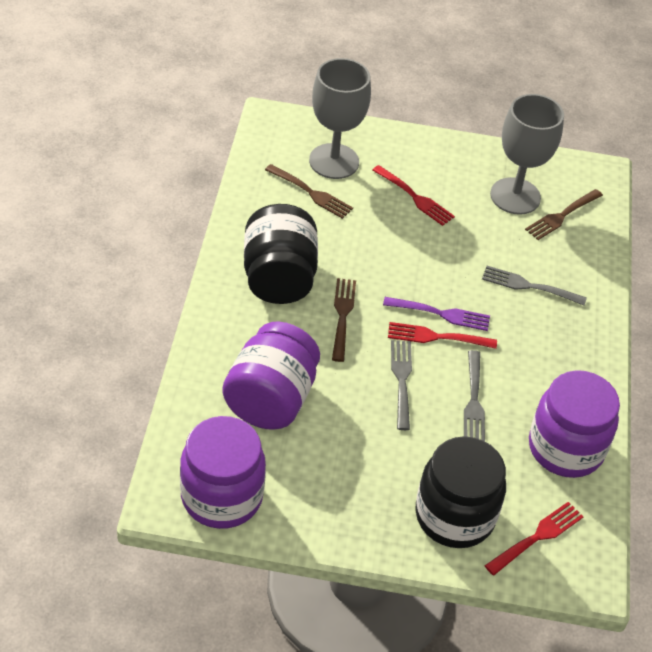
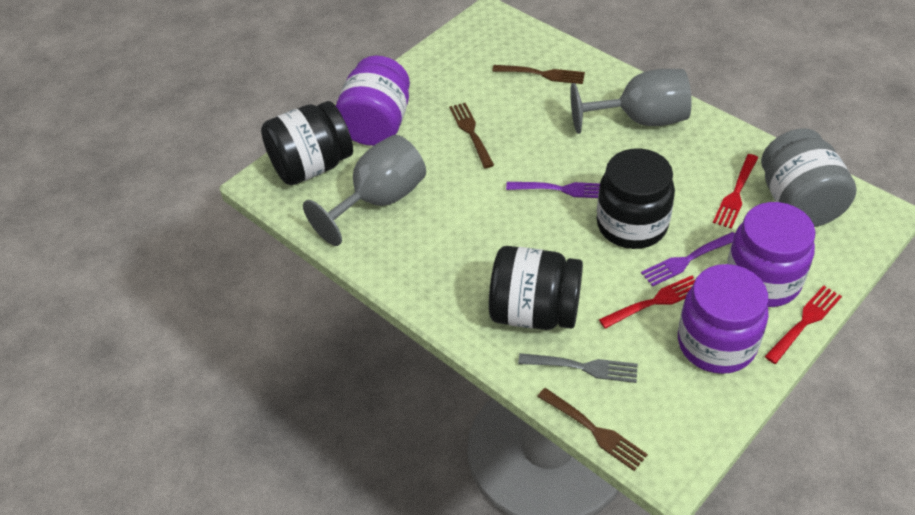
black jar: [244,204,318,304] [415,436,506,548] = 2 -> [261,101,353,185] [489,246,583,330] [597,148,675,249] = 3
grey fork: [391,340,412,430] [464,350,485,441] [482,266,587,305] = 3 -> [518,353,638,383] = 1
grey jar: none = 0 -> [761,128,857,227] = 1
purple fork: [383,297,490,331] = 1 -> [506,182,600,198] [641,232,735,287] = 2

